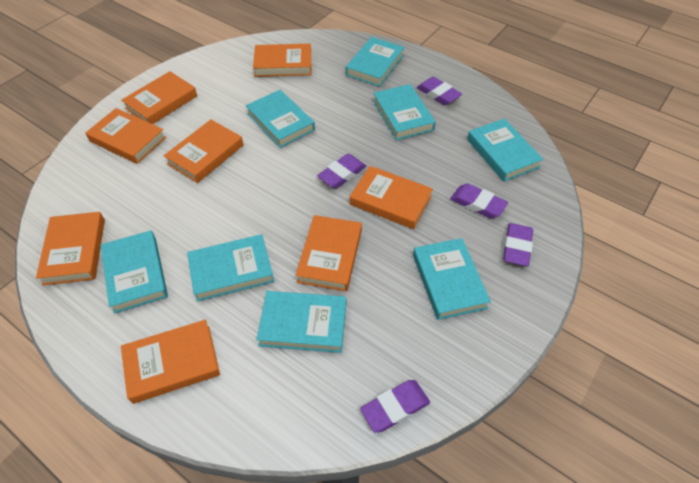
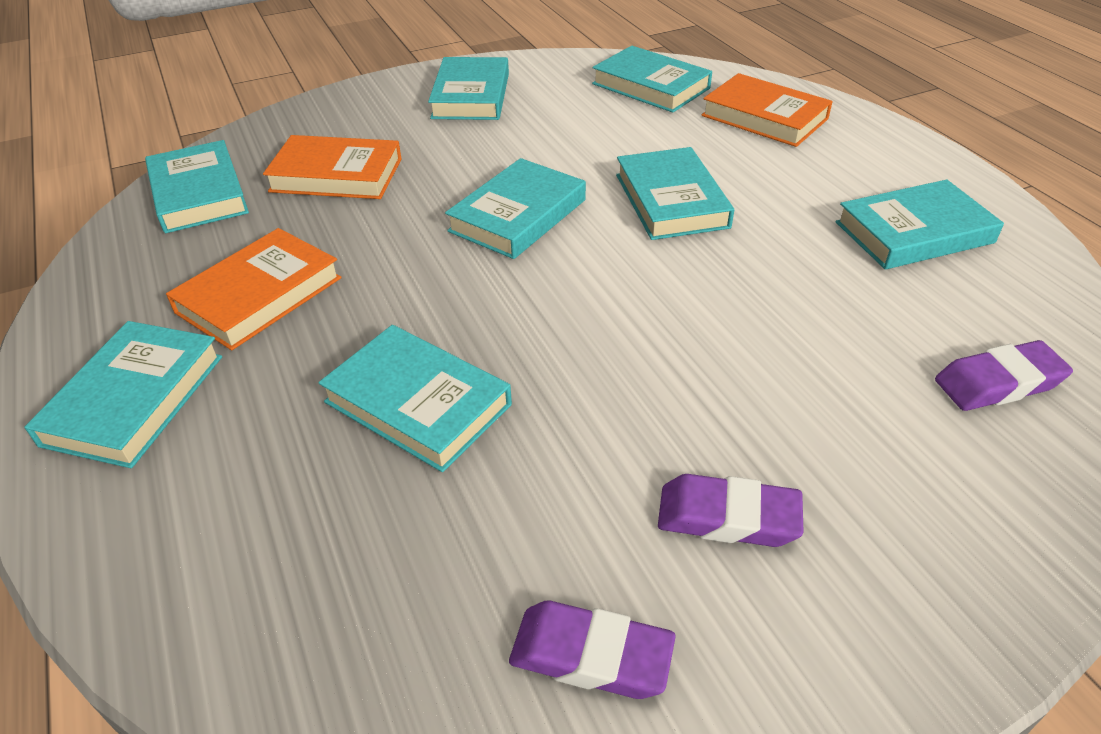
orange book: [36,212,105,285] [85,108,166,164] [121,71,197,124] [121,320,220,404] [164,120,243,183] [253,44,311,77] [296,215,362,291] [350,166,433,229] = 8 -> [166,228,342,350] [263,135,402,199] [701,73,833,147] = 3
purple eraser: [317,154,366,189] [360,380,430,433] [417,77,462,105] [450,183,508,219] [503,223,533,266] = 5 -> [509,601,676,699] [658,474,804,547] [935,340,1073,411] = 3

